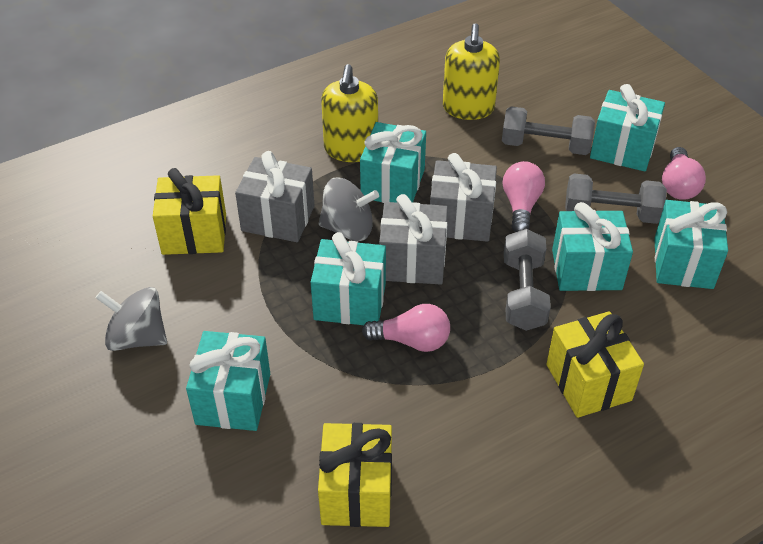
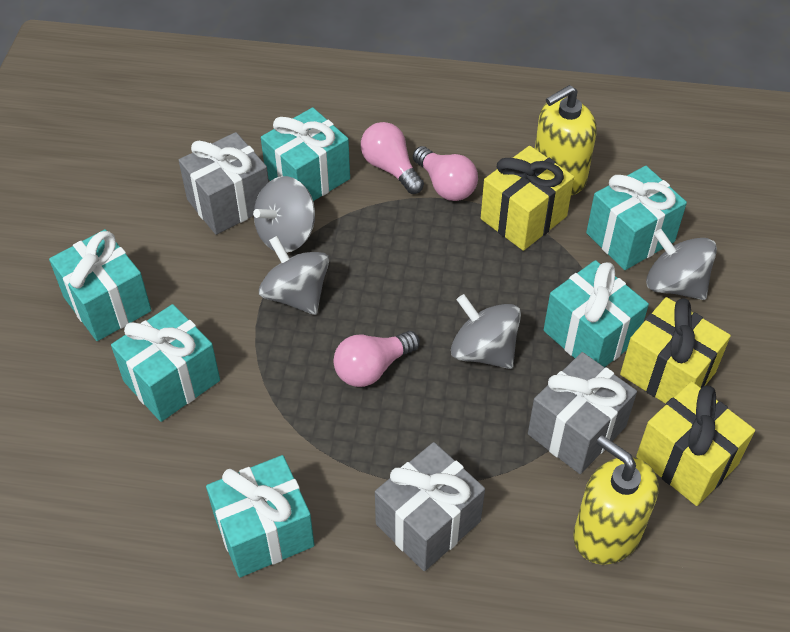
grey dumbbell: [502,106,595,155] [504,229,551,331] [565,174,667,224] = 3 -> none = 0
grey spinning top: [96,287,167,351] [319,177,379,241] = 2 -> [253,176,315,253] [259,236,329,315] [451,294,521,369] [646,229,717,300] = 4

